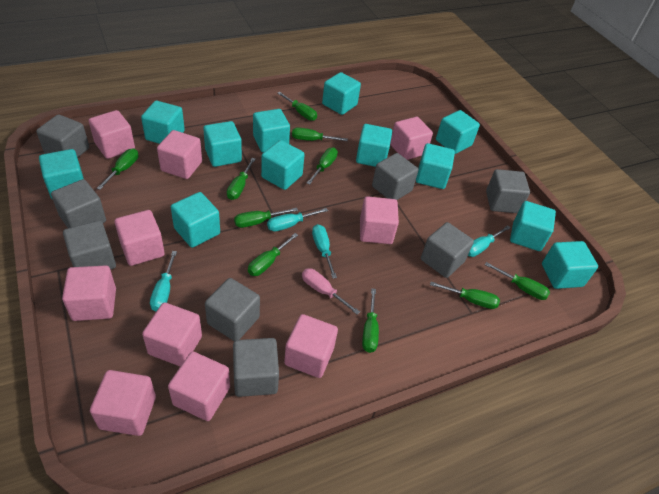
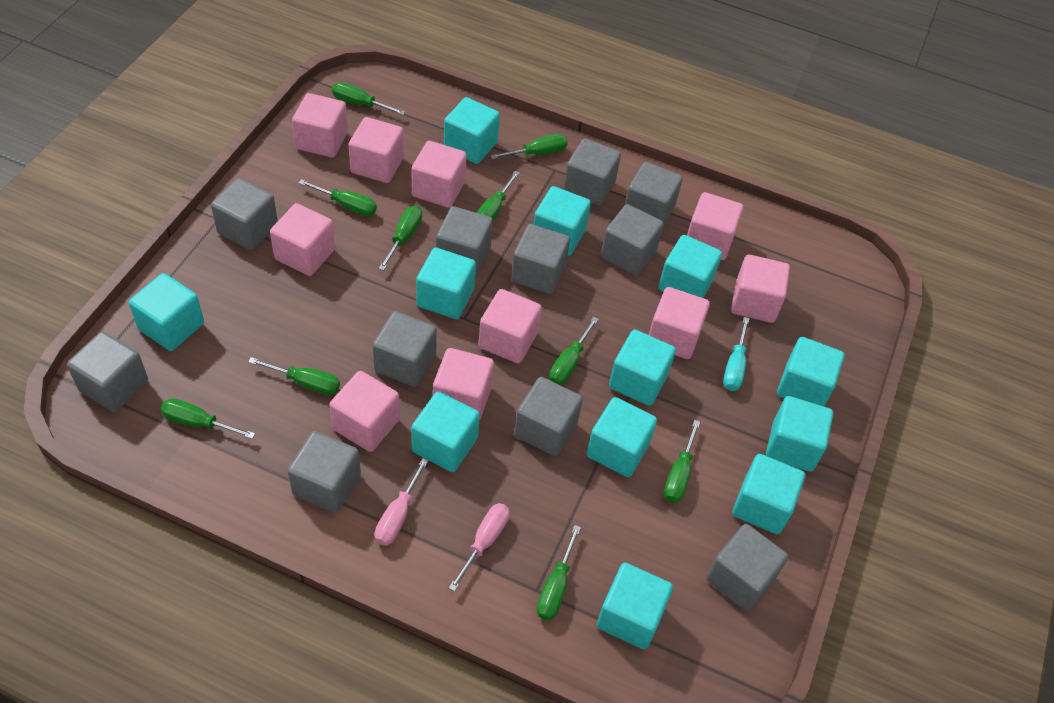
grey cube: [36,114,89,158] [51,179,106,228] [63,220,116,270] [205,278,260,341] [233,338,279,397] [372,153,418,200] [421,222,474,278] [486,169,530,213] = 8 -> [67,331,148,412] [211,178,278,250] [288,431,361,513] [373,311,437,387] [436,206,493,276] [511,224,570,294] [514,377,583,456] [563,138,621,206] [601,204,664,275] [625,162,683,226] [706,524,788,611] = 11
pink screwdriver: [302,268,360,315] = 1 -> [375,458,429,546] [449,503,510,592] = 2
turquoise screwdriver: [150,251,177,311] [267,208,328,232] [312,224,337,279] [468,225,511,257] = 4 -> [723,317,750,391] = 1

